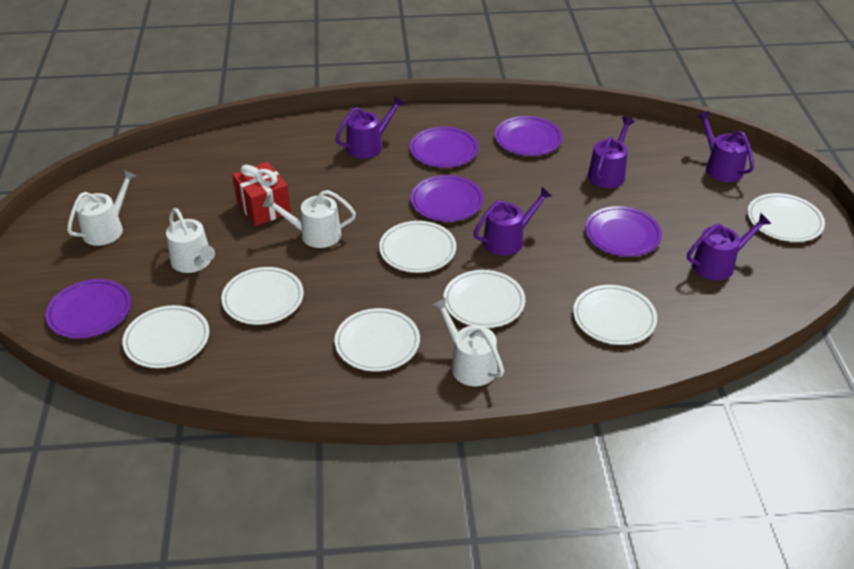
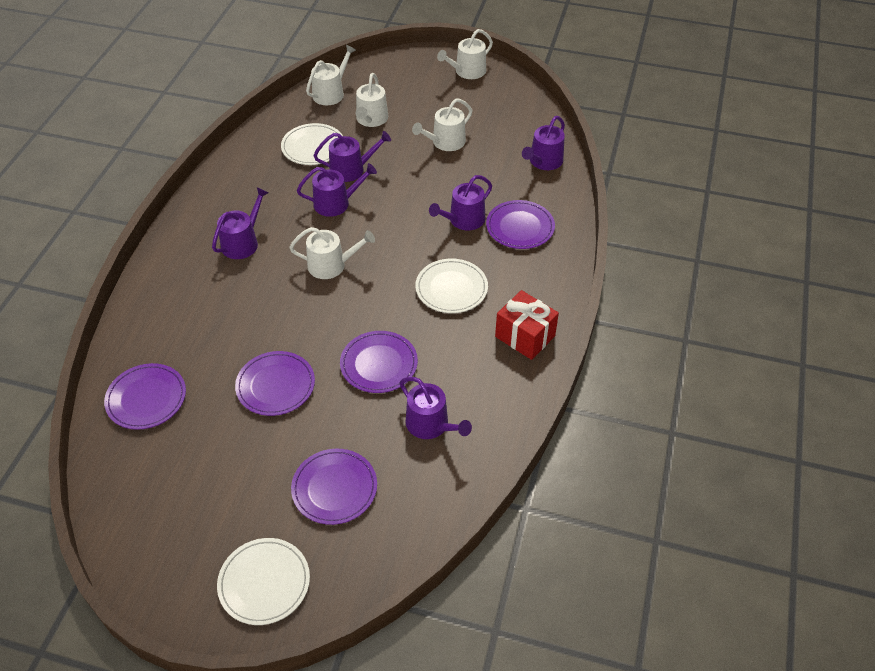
purple watering can: [335,96,405,159] [473,187,552,256] [588,117,635,188] [687,213,771,280] [696,111,754,182] = 5 -> [212,187,269,259] [297,163,377,217] [313,131,391,182] [400,377,472,439] [429,175,492,231] [522,116,565,170] = 6
white plate: [122,305,209,368] [221,267,304,325] [334,308,420,371] [379,221,456,273] [443,270,525,328] [573,285,657,345] [747,193,825,242] = 7 -> [217,538,310,625] [281,123,343,165] [415,259,488,313] = 3
white watering can: [67,170,136,246] [166,208,215,273] [263,190,356,248] [432,298,504,386] = 4 -> [289,227,375,279] [306,45,356,105] [356,73,388,127] [412,98,472,151] [437,29,493,79] = 5

